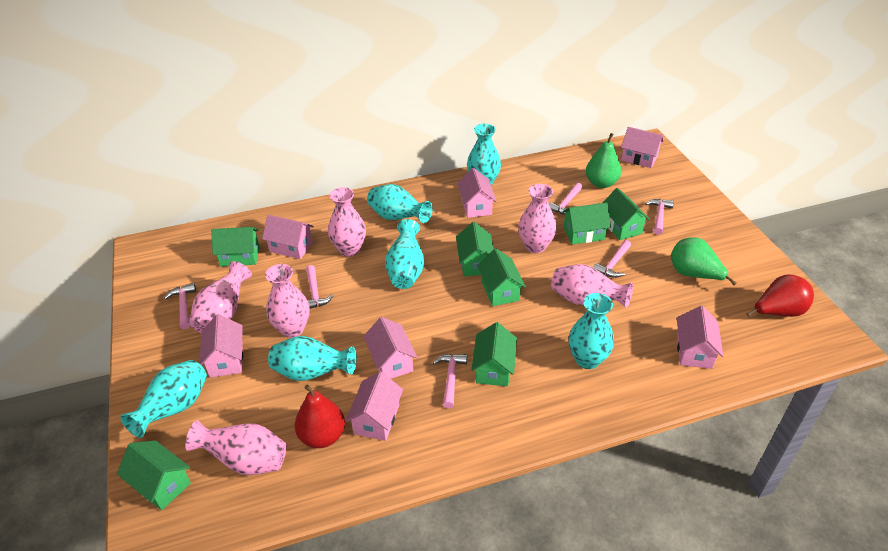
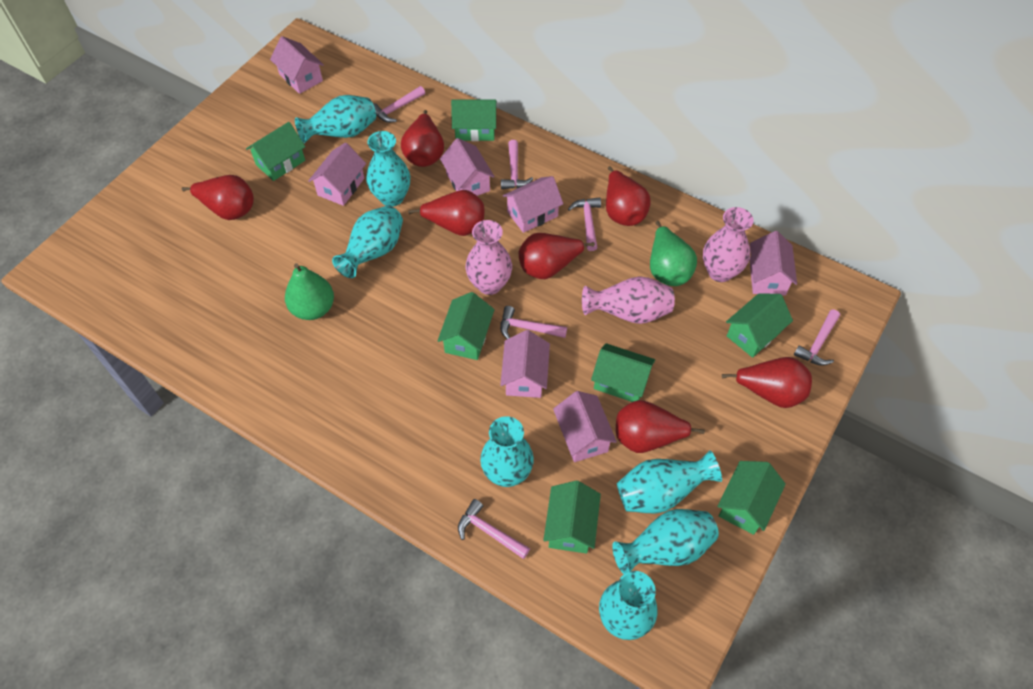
pink vase: [185,420,287,475] [189,261,252,334] [265,264,310,338] [328,187,366,257] [518,184,557,253] [551,264,633,308] = 6 -> [465,220,512,295] [582,276,675,324] [703,207,753,282] = 3
red pear: [295,384,345,448] [746,275,814,317] = 2 -> [182,175,254,220] [401,110,444,167] [408,190,484,236] [519,233,595,279] [606,166,650,226] [616,400,705,453] [722,357,812,408] = 7
turquoise vase: [121,360,207,438] [268,336,357,381] [367,184,433,223] [385,219,424,289] [467,124,501,186] [569,293,614,369] = 6 -> [295,95,376,143] [332,206,403,278] [366,131,410,207] [480,416,534,487] [599,571,657,640] [612,509,719,574] [617,450,722,513] = 7

